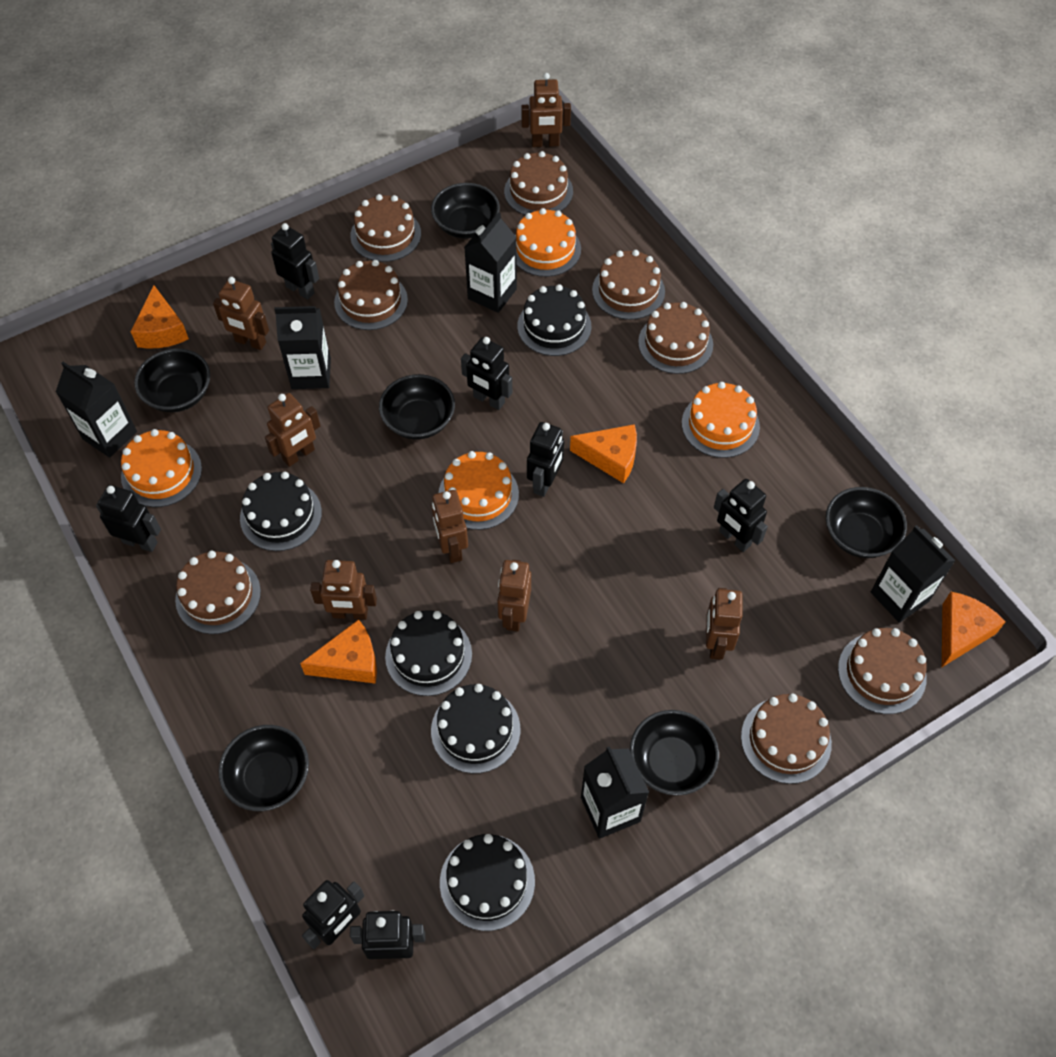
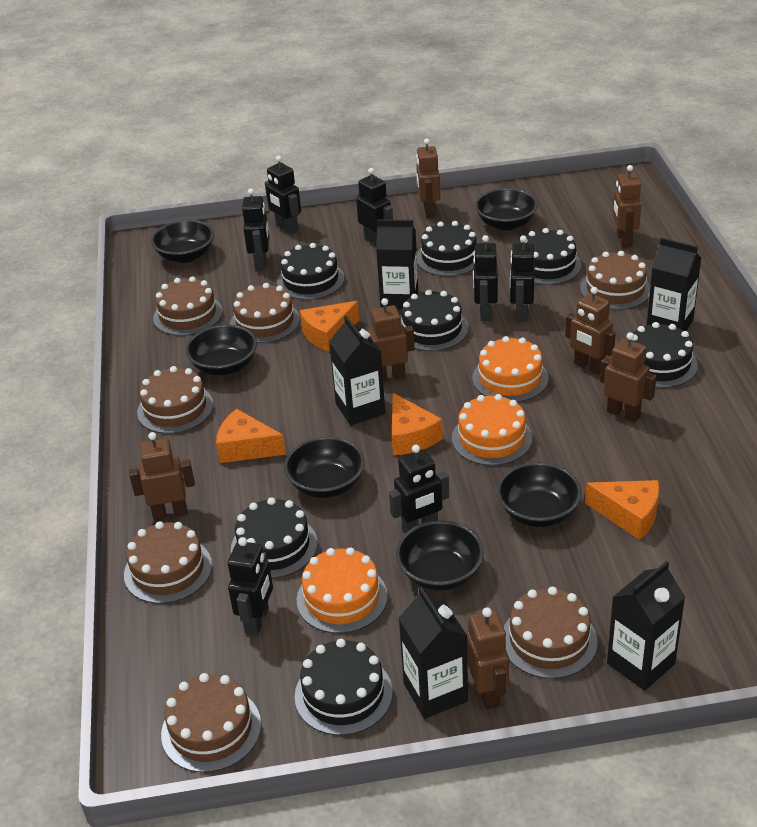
black cake: [240,472,322,551] [385,610,472,696] [431,684,521,773] [440,834,535,931] [517,284,591,356] = 5 -> [231,497,317,578] [277,243,344,300] [295,639,393,735] [401,289,468,351] [417,221,477,276] [520,228,581,285] [631,322,698,388] = 7
brown cake: [175,551,261,634] [334,260,408,330] [350,194,421,262] [504,151,573,215] [592,250,665,320] [638,302,713,374] [741,694,832,784] [838,628,927,714] = 8 -> [124,521,212,604] [137,366,213,434] [153,276,223,336] [161,673,261,773] [230,283,300,343] [504,587,597,679] [580,251,650,310] = 7
orange cake: [121,429,202,507] [439,451,519,530] [515,208,581,277] [682,382,760,458] = 4 -> [297,547,388,633] [452,394,532,466] [472,336,549,402] = 3

